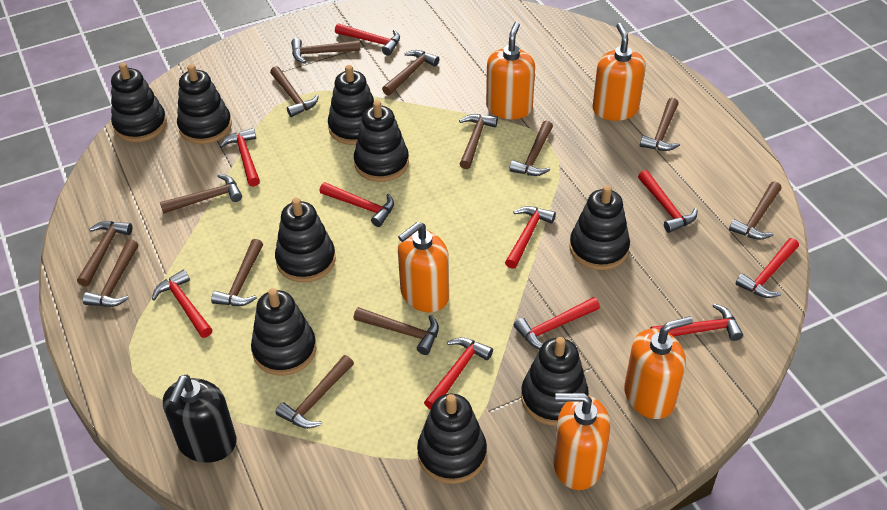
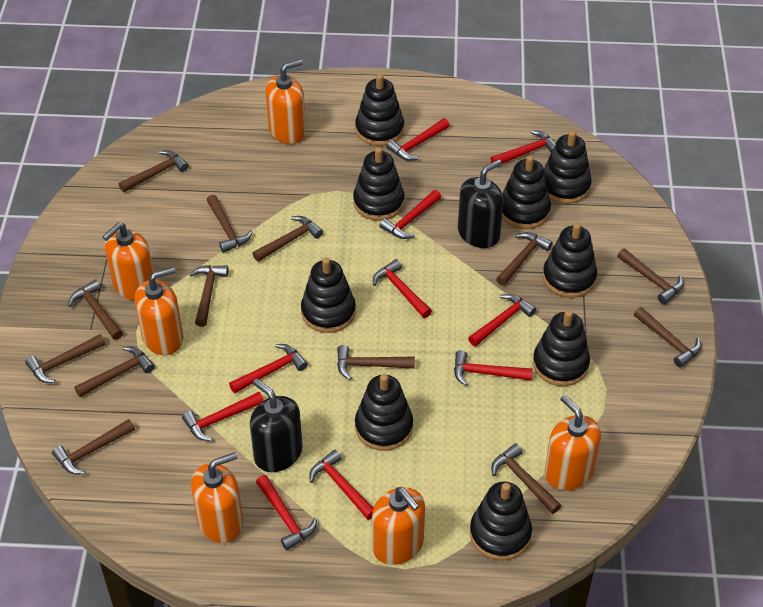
black soap dispenser: [163,375,237,463] = 1 -> [250,379,303,472] [458,159,504,248] = 2
orange soap dispenser: [398,222,449,313] [486,22,535,119] [553,393,610,490] [593,23,646,121] [624,316,693,419] = 5 -> [102,222,154,300] [135,267,183,355] [191,452,243,543] [265,59,306,144] [372,487,425,565] [544,395,601,490] = 6

